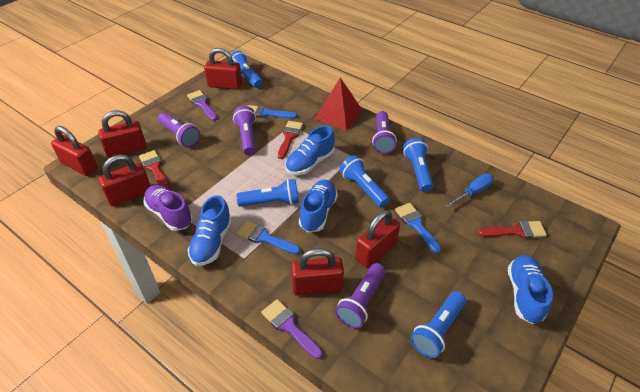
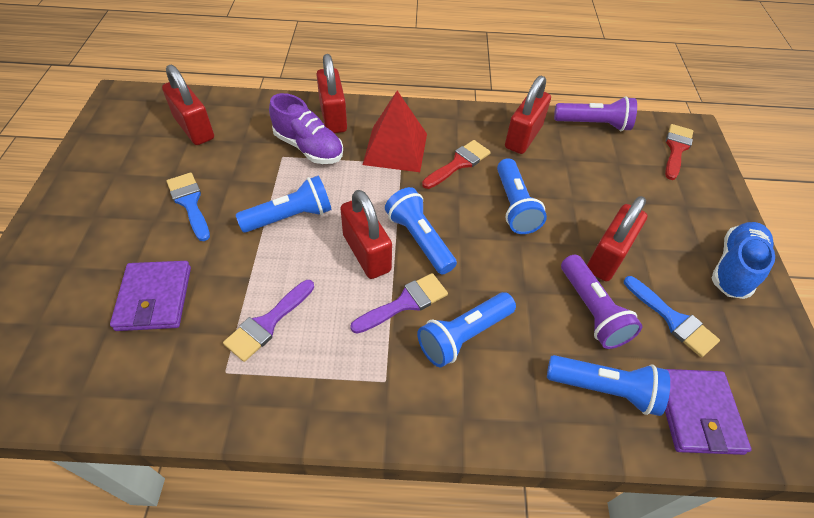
blue brush: [237,221,300,254] [248,105,297,119] [395,203,441,253] = 3 -> [167,173,210,241] [624,276,720,357] = 2
blue screwdriver: [445,174,494,207] = 1 -> none = 0
blue shoe: [188,195,232,266] [285,126,335,175] [299,180,338,232] [508,255,553,324] = 4 -> [711,222,775,299] = 1
purple flashlight: [158,113,200,147] [233,106,256,155] [335,263,385,328] [372,111,397,154] = 4 -> [554,96,637,131] [561,255,642,349] = 2
purple wallet: none = 0 -> [110,261,191,331] [665,369,752,455] = 2
red brush: [139,150,169,189] [278,121,303,159] [478,221,547,239] = 3 -> [422,140,491,189] [665,124,693,180] = 2
red padlock: [51,126,98,176] [98,110,147,158] [99,154,150,206] [204,48,242,90] [291,248,344,296] [355,210,400,268] = 6 -> [162,65,214,145] [316,54,347,133] [340,190,392,279] [505,76,551,154] [587,196,648,281] = 5

